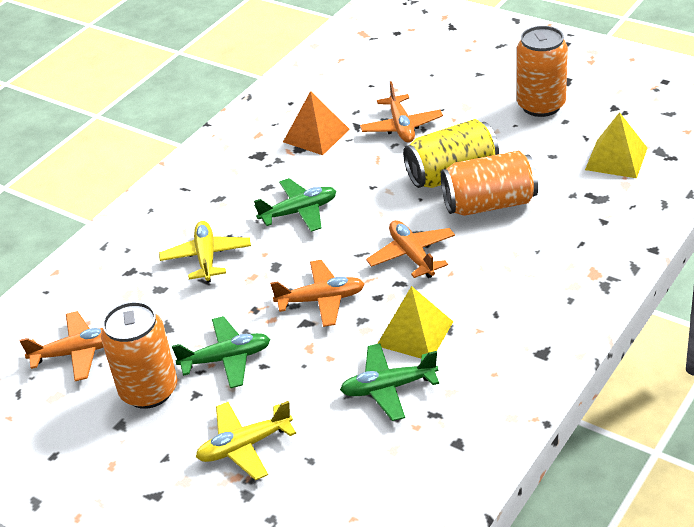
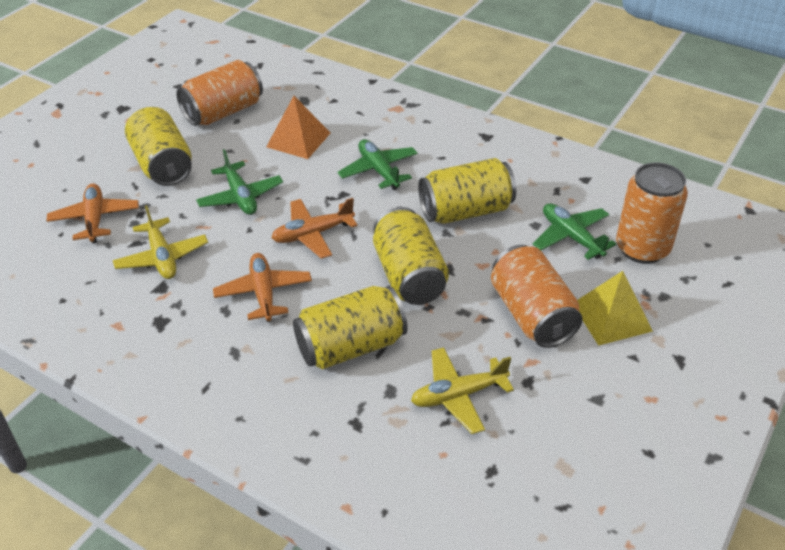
orange plane: [20,311,104,381] [270,260,365,327] [360,81,443,143] [366,220,455,278] = 4 -> [46,183,139,243] [213,253,312,322] [271,198,358,259] = 3
yellow can: [403,119,499,188] = 1 -> [125,107,192,186] [293,286,407,369] [373,207,449,305] [418,158,516,224] = 4
yellow pyramid: [378,286,453,358] [585,112,647,178] = 2 -> [577,271,653,346] = 1

